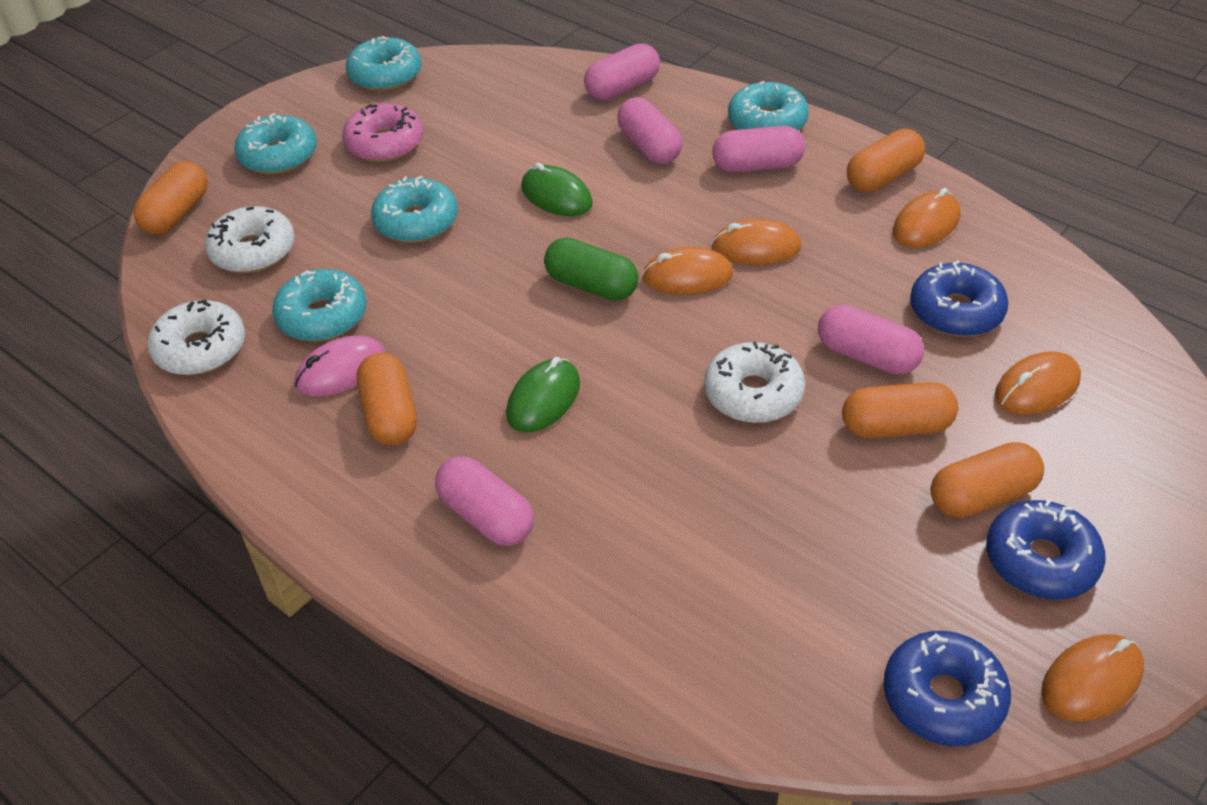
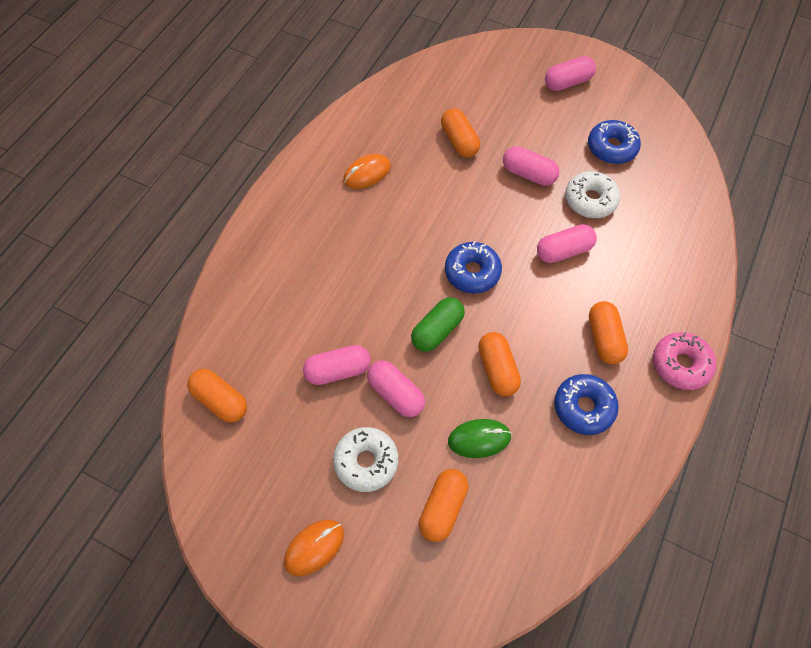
green mouse: [506,357,580,433] [521,163,593,216] = 2 -> [448,419,512,458] = 1
orange mouse: [642,247,733,295] [711,219,801,265] [893,188,961,248] [995,351,1081,415] [1041,634,1144,722] = 5 -> [284,520,344,576] [343,154,391,189] = 2
pink mouse: [295,336,386,397] = 1 -> none = 0
turquoise donut: [234,113,317,174] [272,269,367,342] [346,36,422,91] [371,176,458,243] [728,81,809,131] = 5 -> none = 0
white donut: [147,299,245,375] [205,206,295,273] [704,342,805,423] = 3 -> [333,427,398,492] [565,171,620,218] = 2

